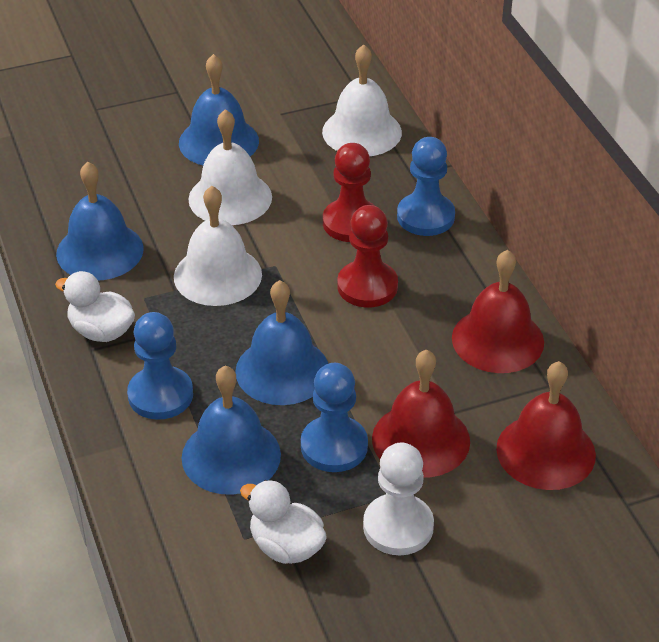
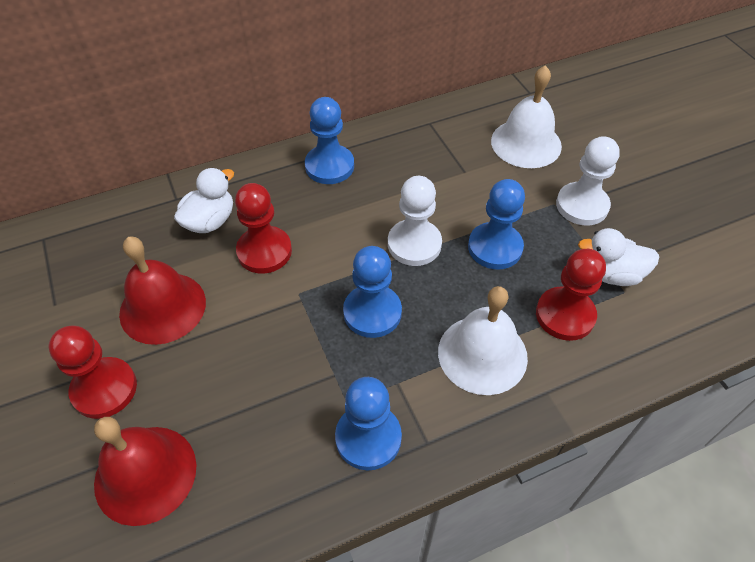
blue bell: [56,162,144,280] [179,54,259,165] [181,366,281,495] [235,280,328,405] = 4 -> none = 0
blue pawn: [127,312,193,420] [301,363,368,472] [397,137,455,236] = 3 -> [305,97,354,184] [335,377,402,471] [343,246,402,338] [468,179,525,269] = 4
red bell: [372,349,470,478] [452,250,544,373] [496,361,596,490] = 3 -> [94,417,196,526] [119,236,206,345] = 2
red pawn: [323,143,375,242] [337,205,398,308] = 2 -> [49,325,137,419] [235,183,292,274] [536,249,606,341] = 3
white bell: [174,186,262,306] [188,109,272,225] [322,44,402,156] = 3 -> [438,286,528,395] [491,65,562,168] = 2
white pawn: [363,442,434,555] = 1 -> [388,176,442,266] [556,136,620,225] = 2

